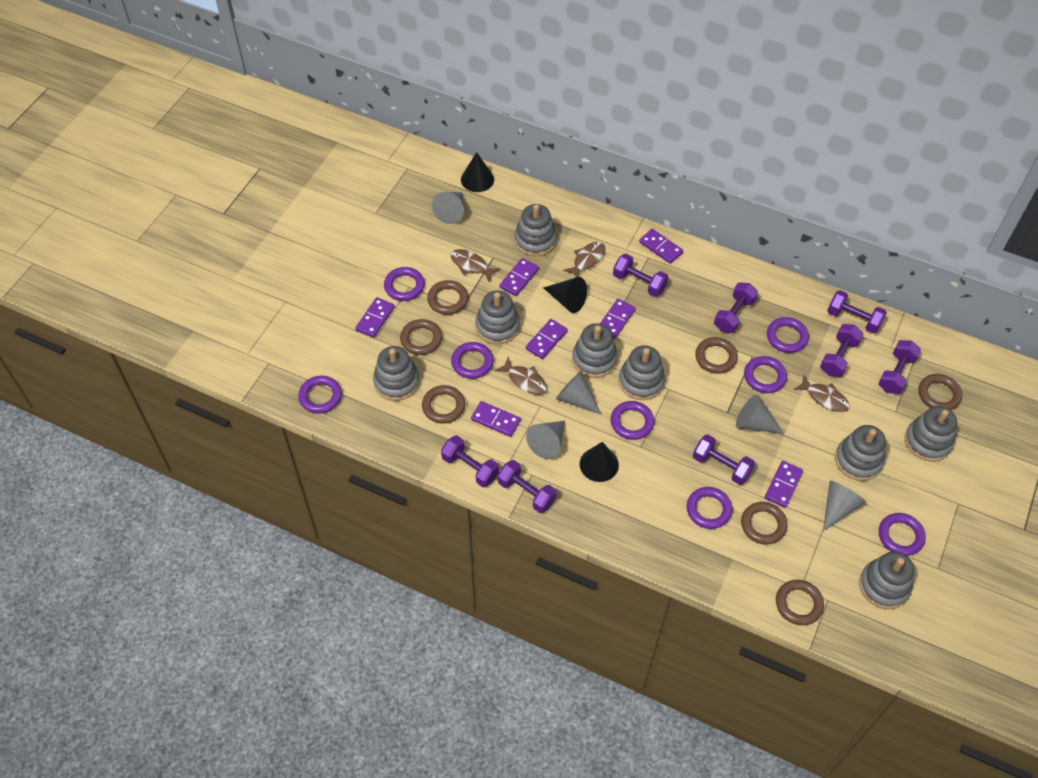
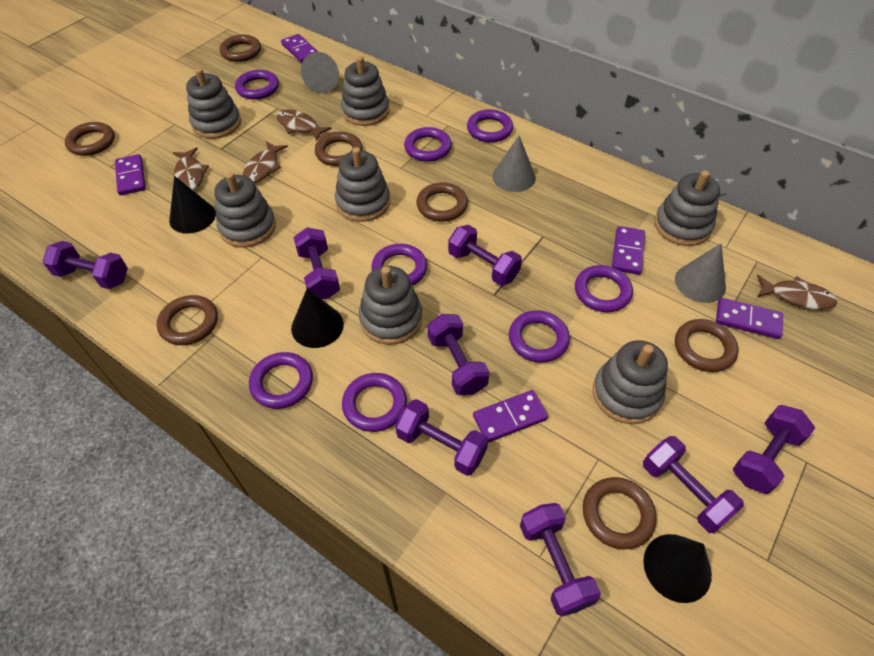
grey cone: [432,192,464,224] [526,421,565,459] [556,371,601,414] [736,395,784,434] [823,481,866,531] = 5 -> [301,52,339,93] [492,136,536,192] [675,244,726,303] = 3
grey stacking toy: [373,346,419,401] [475,290,520,344] [514,204,557,256] [572,323,618,378] [619,345,665,400] [835,425,886,481] [859,551,914,609] [905,406,957,462] = 8 -> [186,68,241,139] [215,172,276,248] [335,147,390,222] [341,56,390,126] [359,266,423,345] [593,340,668,424] [654,170,720,246] = 7
purple domino: [356,297,395,338] [471,401,521,437] [499,258,539,296] [526,319,568,359] [600,299,636,339] [639,229,683,264] [765,461,803,508] = 7 -> [115,154,146,195] [281,34,318,63] [473,390,548,443] [612,226,645,275] [716,298,783,339] = 5

